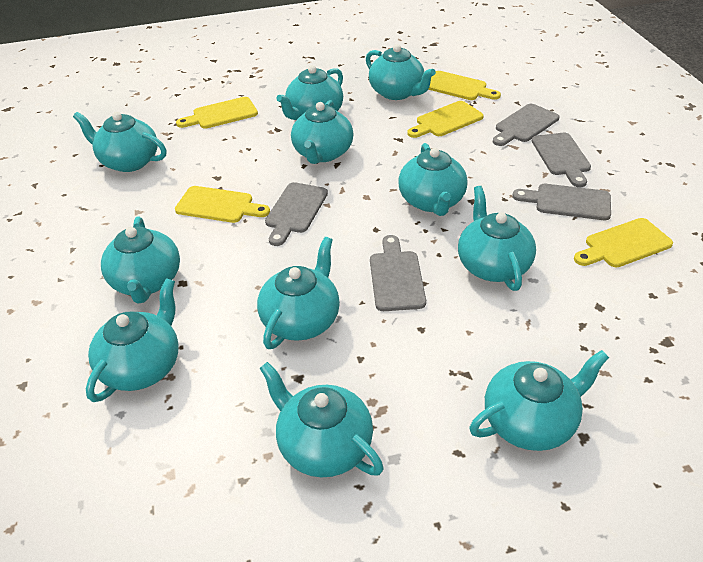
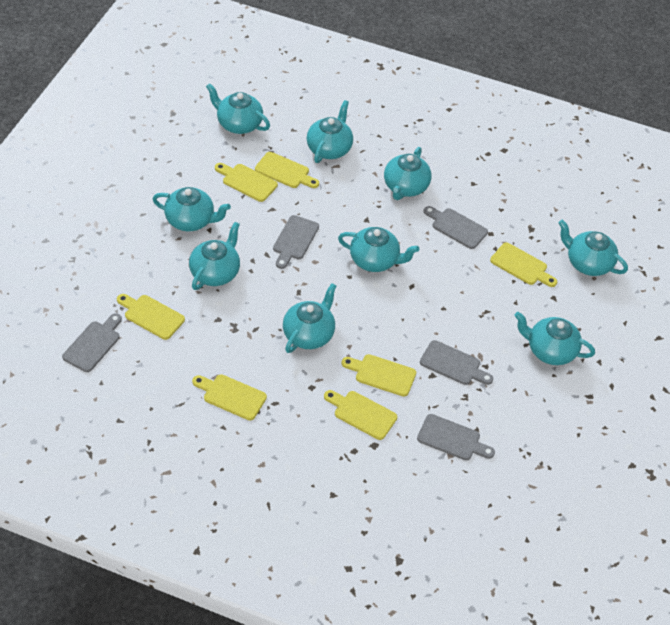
turquoise teapot: [73,112,166,172] [86,278,179,402] [101,216,180,303] [257,237,340,349] [260,362,384,477] [276,65,343,120] [291,100,354,164] [366,44,436,100] [398,143,468,216] [458,186,536,291] [469,350,609,451] = 11 -> [153,187,231,231] [189,222,240,290] [206,83,270,134] [283,283,337,353] [307,100,353,163] [338,227,419,272] [384,147,431,200] [514,312,595,365] [558,220,628,276] = 9
yellow cutting board: [175,186,270,223] [176,97,258,129] [407,101,484,138] [428,71,501,100] [574,218,673,267] = 5 -> [117,294,185,340] [192,374,267,420] [215,163,278,202] [255,152,319,188] [324,390,397,440] [341,354,416,397] [490,242,557,287] = 7

